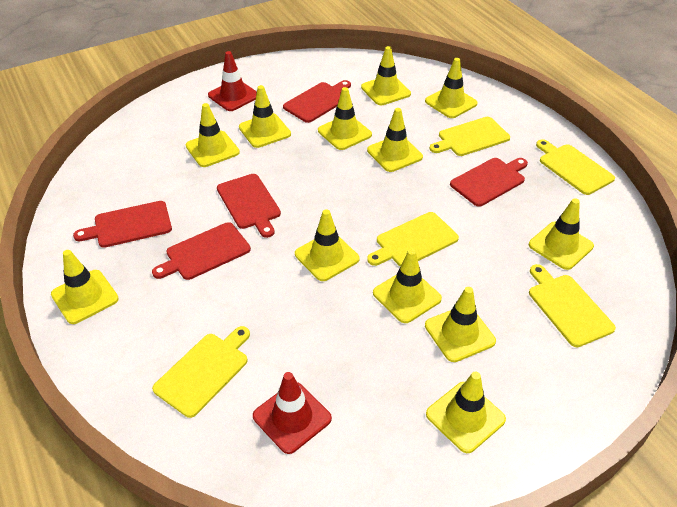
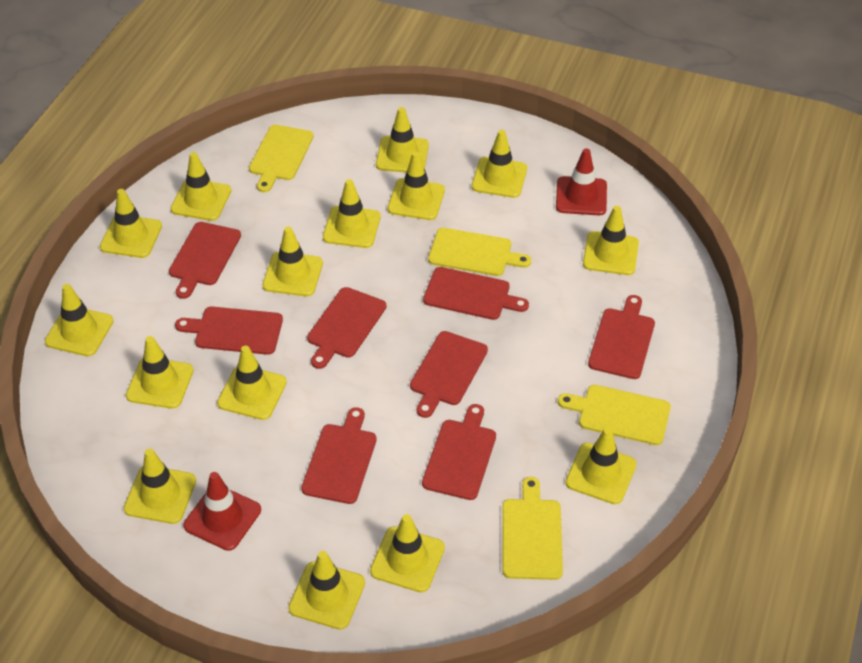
red cutting board: [73,201,172,248] [152,222,251,280] [217,174,281,238] [283,80,351,123] [450,158,528,207] = 5 -> [169,222,241,299] [175,307,283,355] [301,407,377,504] [307,287,386,369] [410,331,488,418] [422,404,496,500] [423,267,529,320] [588,295,655,379] = 8
yellow cutting board: [152,326,250,418] [367,212,459,266] [430,117,510,156] [529,264,616,347] [536,139,615,195] = 5 -> [249,125,314,192] [428,228,531,276] [502,477,563,580] [558,385,671,445] = 4
yellow traffic cone: [51,250,119,324] [186,103,240,167] [239,85,291,148] [295,209,359,281] [318,87,372,150] [361,46,411,105] [367,108,423,172] [373,249,442,323] [425,58,478,118] [425,287,496,362] [426,371,506,453] [529,198,594,270] = 12 -> [45,284,113,356] [100,189,162,258] [124,449,196,524] [126,336,193,409] [170,152,231,221] [217,346,287,420] [262,227,323,296] [288,551,365,630] [323,179,380,248] [370,514,445,593] [376,107,429,173] [388,152,445,220] [472,130,527,198] [565,427,637,504] [583,206,639,275] = 15

